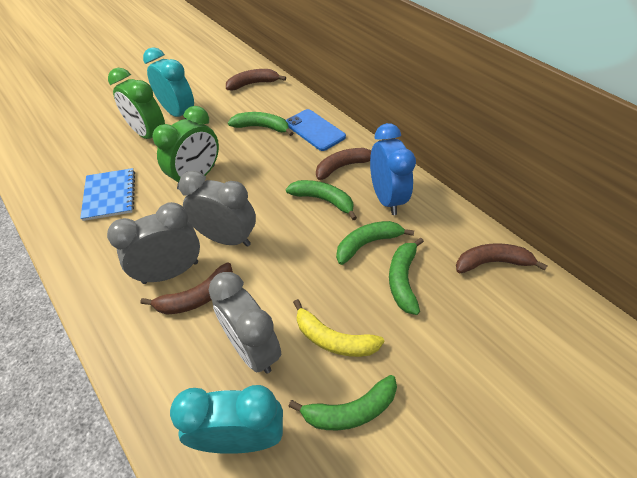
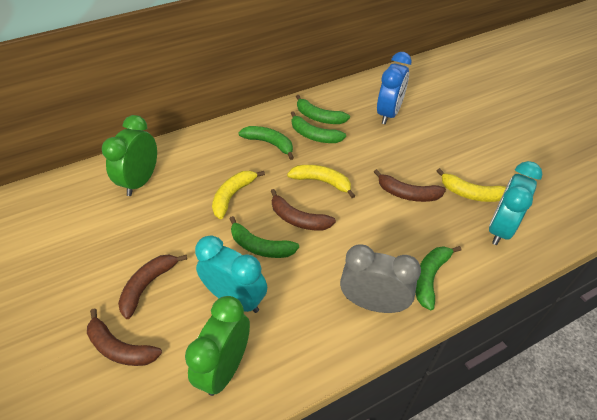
blue notebook: [80,168,135,221] = 1 -> none = 0
blue phone: [286,109,346,151] = 1 -> none = 0
grey clock: [107,202,200,284] [179,170,256,247] [209,272,281,374] = 3 -> [340,244,421,313] = 1
yellow banana: [293,299,384,357] = 1 -> [212,171,265,219] [287,165,355,198] [437,168,506,202] = 3

